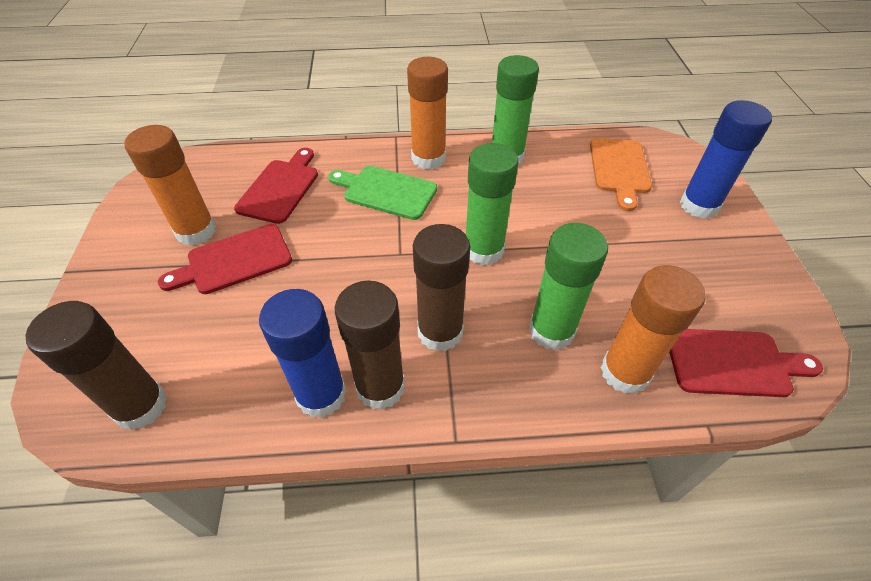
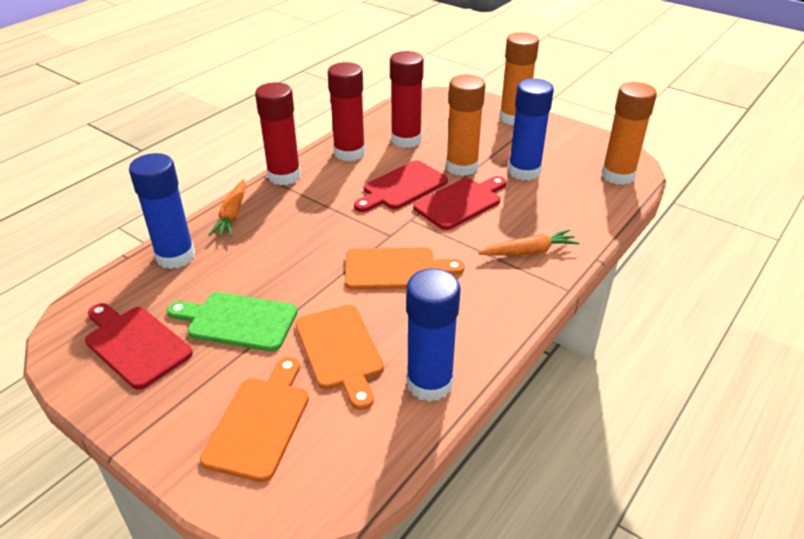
blue glue stick: [259,289,347,418] [680,100,772,219] = 2 -> [129,153,195,269] [406,268,461,402] [508,78,554,181] = 3
brown glue stick: [25,301,167,430] [335,281,405,410] [413,224,470,351] = 3 -> none = 0
green glue stick: [466,143,519,265] [492,55,539,166] [529,223,608,350] = 3 -> none = 0
orange carrot: none = 0 -> [208,179,246,236] [478,230,580,255] = 2
orange cutting board: [590,138,652,211] = 1 -> [200,357,309,482] [295,305,384,410] [345,248,465,290] = 3
red glue stick: none = 0 -> [255,82,301,185] [328,62,365,161] [390,51,424,148] = 3

